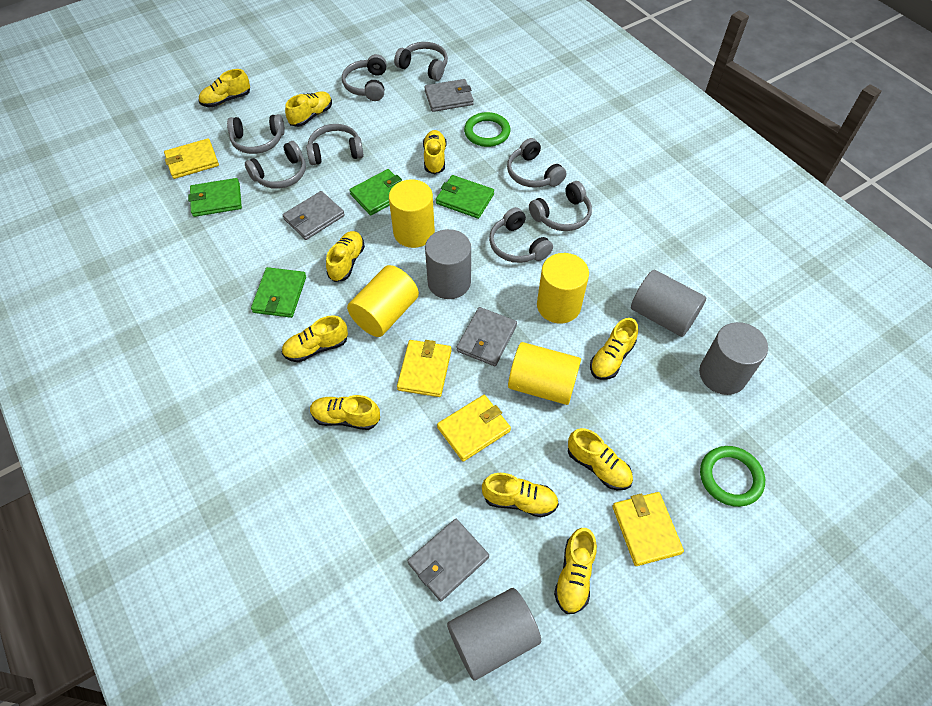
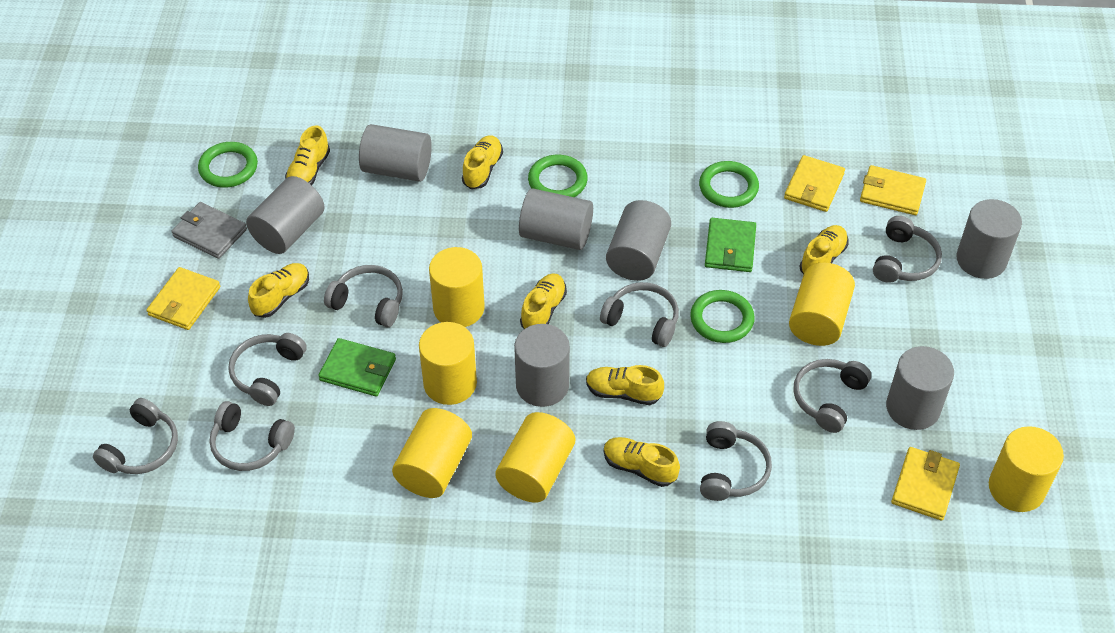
green ring: [464,112,510,147] [700,446,765,507] = 2 -> [198,142,258,188] [528,155,588,197] [690,290,755,343] [699,161,759,208] = 4
green wallet: [188,178,242,217] [251,267,306,318] [349,169,402,215] [436,175,494,219] = 4 -> [318,338,396,397] [705,218,756,272] = 2
grey cylinder: [425,229,471,299] [447,588,541,681] [631,270,706,337] [699,322,768,395] = 4 -> [246,176,325,254] [359,124,432,182] [514,324,570,407] [519,188,593,250] [606,200,671,281] [886,346,954,430] [956,199,1022,279] = 7
grey wallet: [282,191,345,240] [407,519,489,601] [424,79,474,112] [456,307,517,366] = 4 -> [171,202,247,259] = 1
yellow cylinder: [347,265,419,337] [389,179,435,248] [508,342,581,405] [537,253,589,324] = 4 -> [392,408,472,498] [419,322,477,405] [429,247,485,327] [495,412,575,503] [789,262,855,346] [989,426,1064,512] = 6
yellow shoe: [198,69,250,107] [281,315,348,362] [285,91,332,127] [310,395,380,430] [326,231,365,282] [423,130,446,174] [482,473,559,517] [554,528,597,614] [568,428,633,490] [590,318,638,380] = 10 -> [248,263,309,318] [285,125,330,185] [462,135,503,189] [520,274,567,329] [586,365,664,405] [604,437,680,487] [799,225,848,274] = 7

